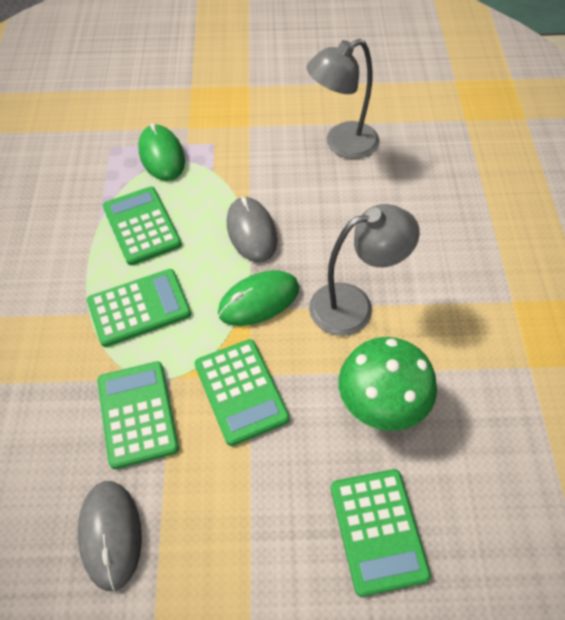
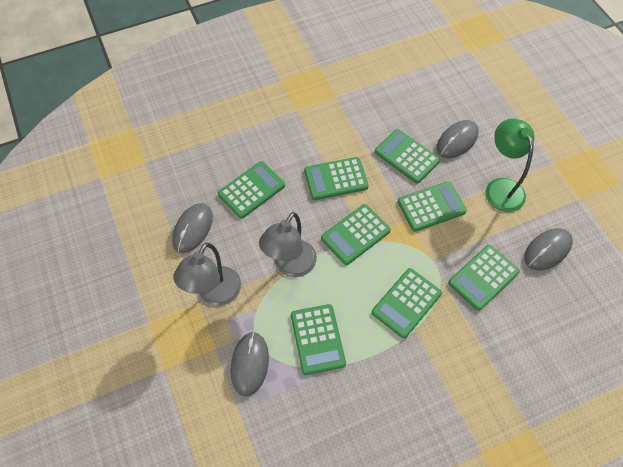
green calculator: [87,269,191,347] [97,361,179,469] [103,187,182,265] [195,339,290,446] [331,469,431,597] = 5 -> [218,161,285,219] [291,304,346,375] [304,157,369,200] [321,204,391,265] [372,268,442,338] [375,129,440,184] [398,181,467,232] [448,245,520,311] = 8
green lamp: none = 0 -> [485,118,534,212] = 1
green mouse: [138,123,185,181] [218,270,299,326] = 2 -> none = 0
green mushroom: [339,337,437,431] = 1 -> none = 0
grey mouse: [78,481,142,591] [227,197,277,263] = 2 -> [172,203,213,253] [231,331,269,397] [437,120,479,158] [524,228,573,271] = 4

